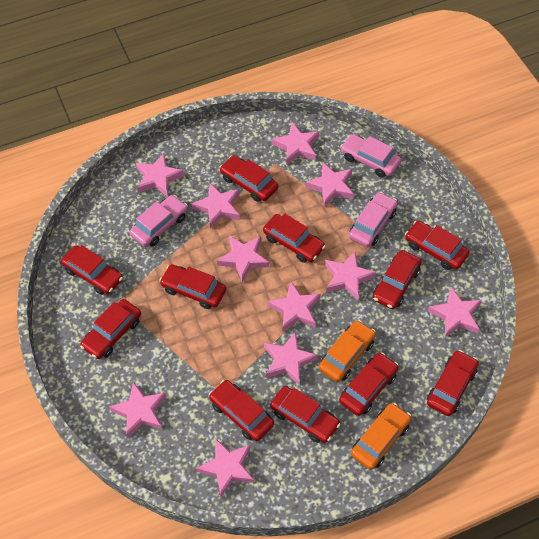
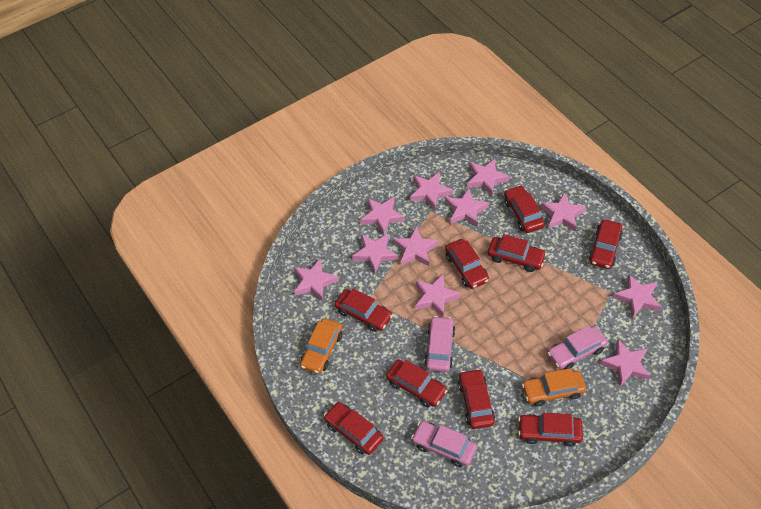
red car: [61,245,123,295] [80,299,141,359] [159,264,226,309] [209,380,274,441] [219,155,278,202] [263,213,326,263] [270,386,341,443] [339,352,399,416] [373,250,422,309] [405,221,469,270] [427,350,479,416] = 11 -> [324,402,384,455] [335,288,393,332] [386,360,448,407] [445,239,489,289] [458,369,495,429] [488,234,547,272] [504,185,544,233] [518,413,583,446] [589,219,623,269] = 9

